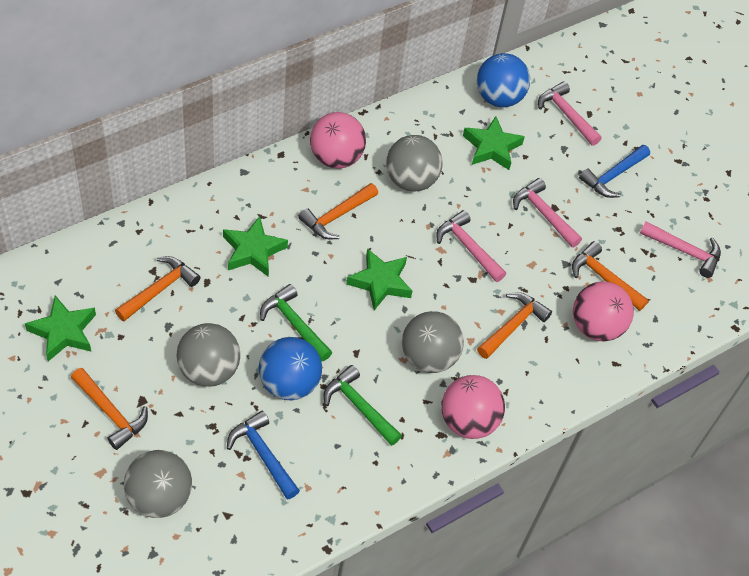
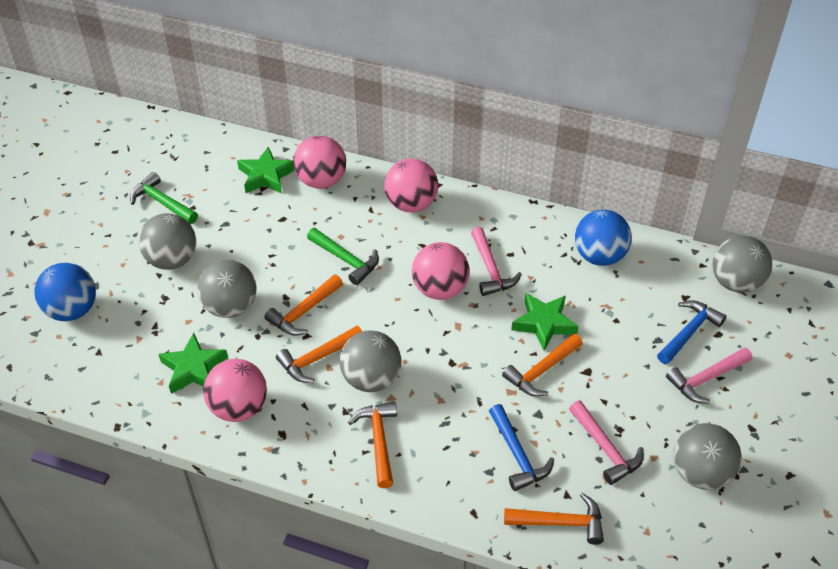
green star: [25,295,96,361] [223,216,288,277] [346,248,412,310] [463,116,525,170] = 4 -> [158,333,228,394] [237,147,295,194] [511,293,579,351] = 3
grey ball: [124,450,192,518] [176,323,240,387] [386,135,442,192] [402,311,464,373] = 4 -> [139,213,196,270] [197,260,257,318] [340,330,401,392] [674,423,742,490] [713,235,772,293] = 5
pink ball: [310,112,366,169] [442,375,505,439] [573,281,634,341] = 3 -> [203,359,267,422] [293,136,346,189] [384,158,438,212] [412,242,469,300] = 4
pink hammer: [436,210,506,282] [513,178,582,248] [538,81,602,146] [640,221,721,278] = 4 -> [471,227,521,296] [569,401,644,485] [666,347,752,404] = 3

